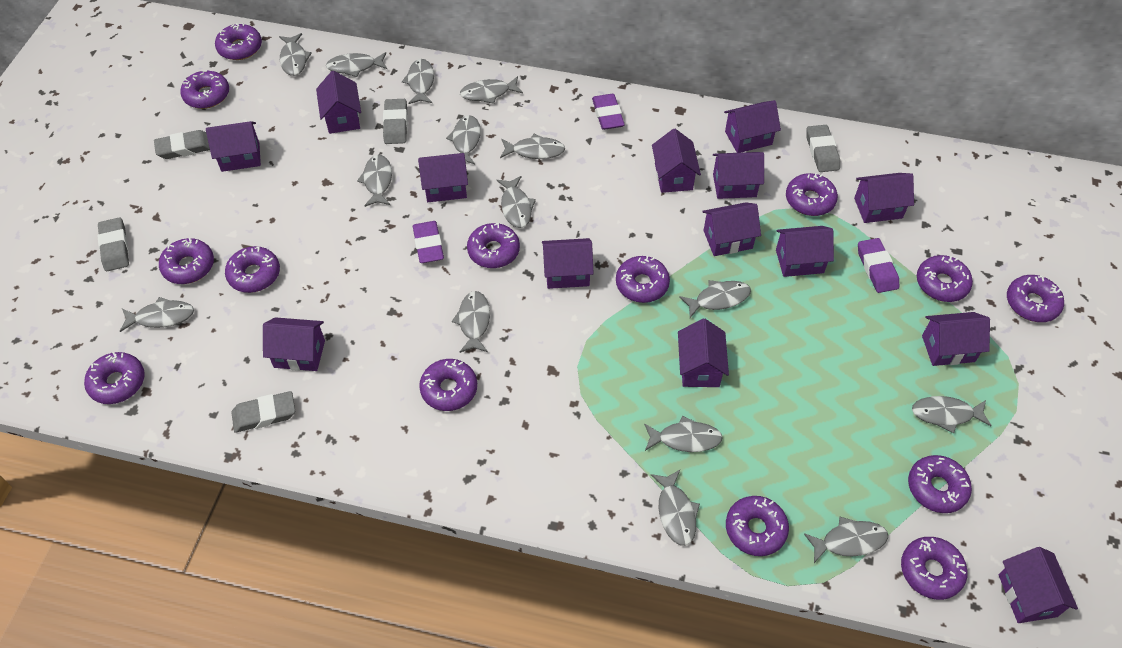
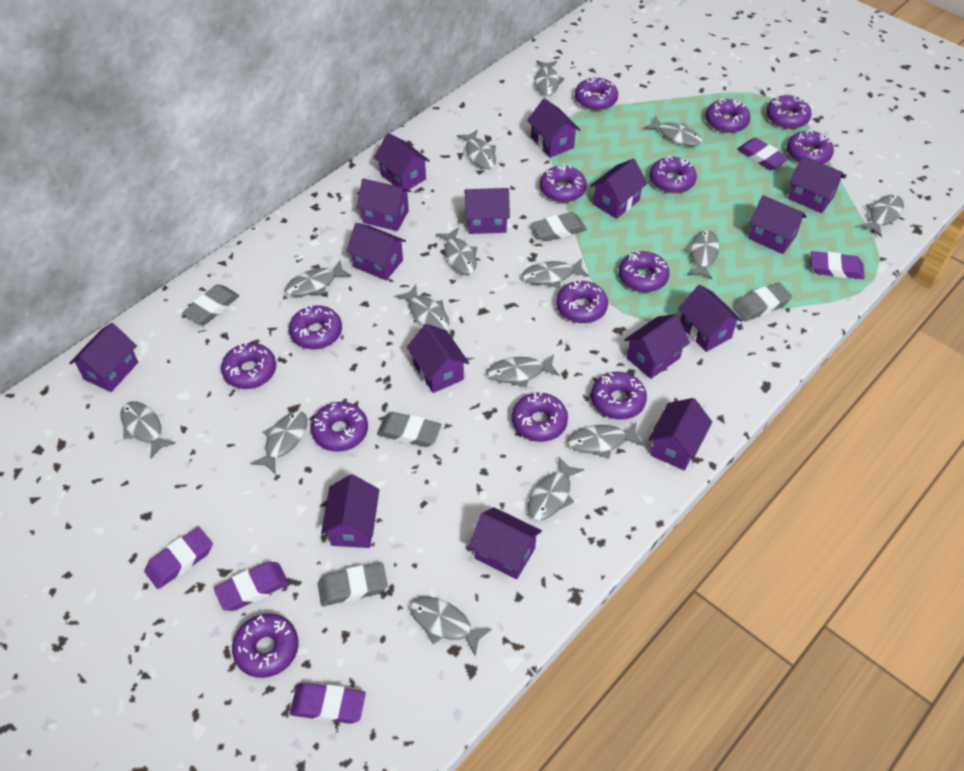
purple eraser: [413,221,444,263] [592,94,625,130] [858,238,899,293] = 3 -> [144,527,213,589] [214,562,289,611] [290,683,366,724] [737,138,789,170] [811,251,865,279] = 5
purple house: [206,121,261,172] [263,317,325,371] [316,71,361,134] [418,153,468,202] [542,238,594,289] [652,129,701,193] [678,319,729,387] [702,202,761,256] [713,152,764,199] [724,100,781,153] [776,226,834,277] [854,173,914,223] [922,312,990,366] [999,547,1078,623] = 14 -> [70,323,138,392] [321,474,379,548] [346,223,406,281] [356,178,411,231] [374,133,430,192] [407,324,469,393] [464,188,510,234] [469,507,542,579] [527,98,580,158] [590,158,648,219] [624,314,690,379] [648,398,712,471] [678,285,743,352] [748,195,807,254] [788,156,845,213] = 15

